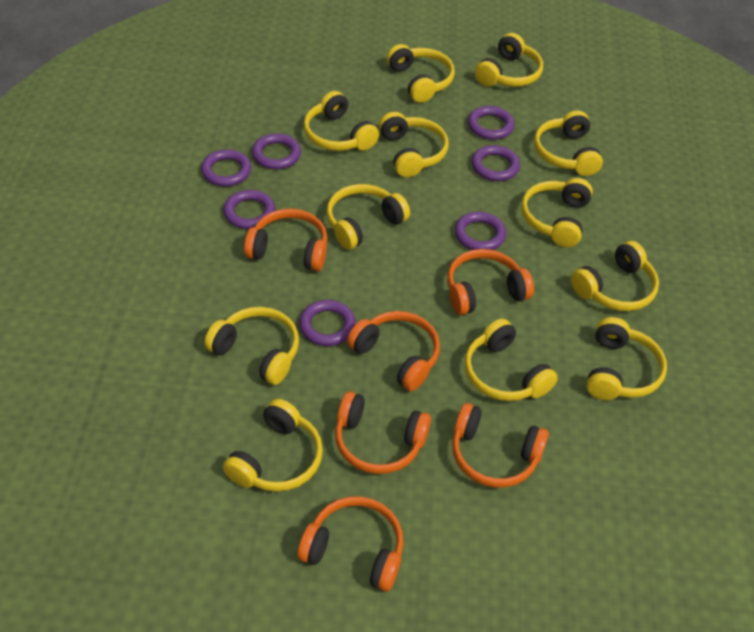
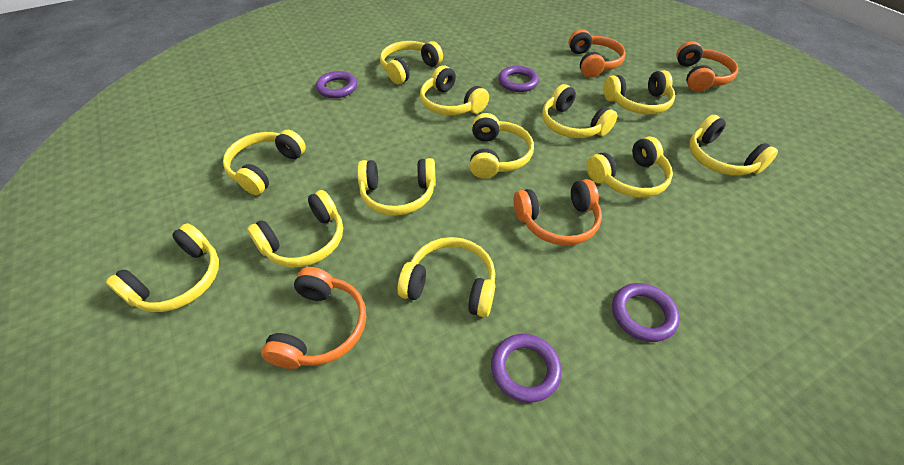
orange headphones: [244,209,327,271] [298,496,404,592] [335,391,431,474] [347,311,440,391] [447,249,534,315] [452,403,549,488] = 6 -> [261,267,366,369] [513,179,602,245] [569,29,626,78] [676,41,738,92] = 4
purple ring: [201,149,251,186] [223,190,275,229] [252,133,301,170] [299,300,356,346] [454,212,506,250] [468,106,514,140] [471,145,520,181] = 7 -> [316,71,357,98] [491,334,562,403] [498,66,539,92] [612,283,680,342] = 4

